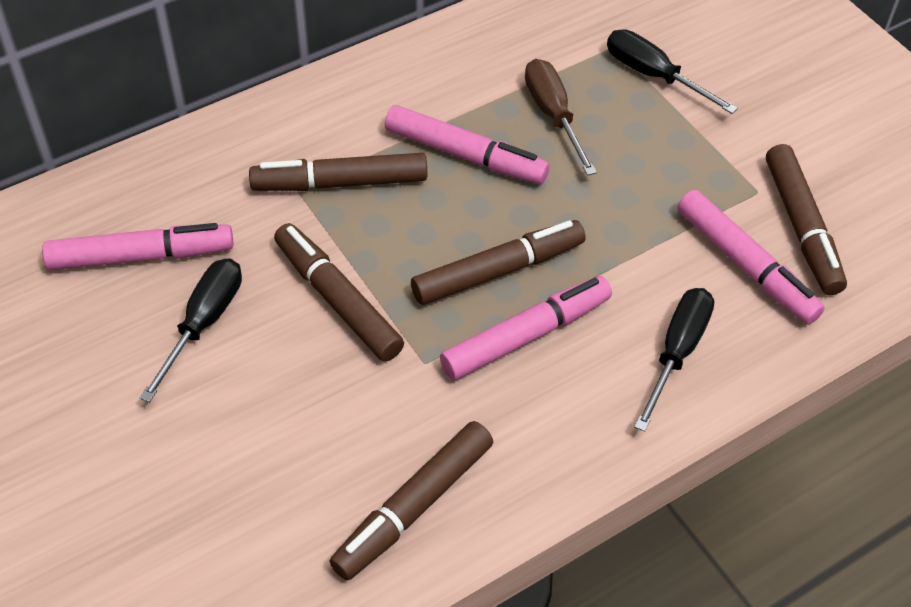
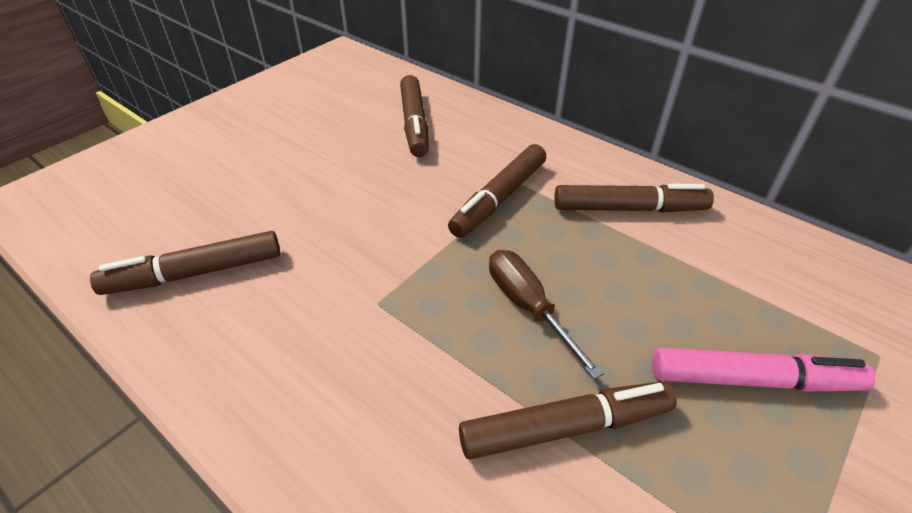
black screwdriver: [140,258,242,402] [607,29,738,114] [634,288,714,432] = 3 -> none = 0
pink marker: [42,223,233,270] [385,105,549,184] [440,276,612,380] [678,190,825,324] = 4 -> [652,347,876,391] = 1

